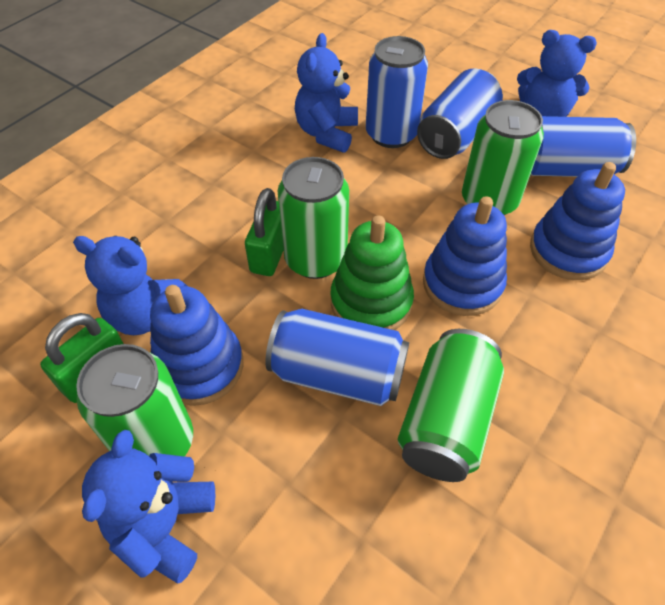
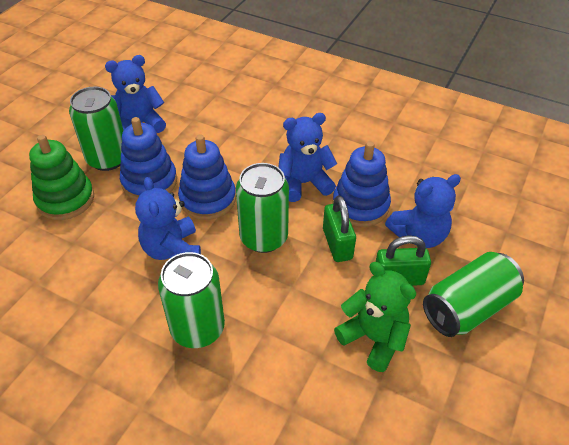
blue can: [265,309,409,406] [366,36,428,148] [417,68,503,159] [530,116,636,177] = 4 -> none = 0
green teddy bear: none = 0 -> [334,262,416,372] = 1

